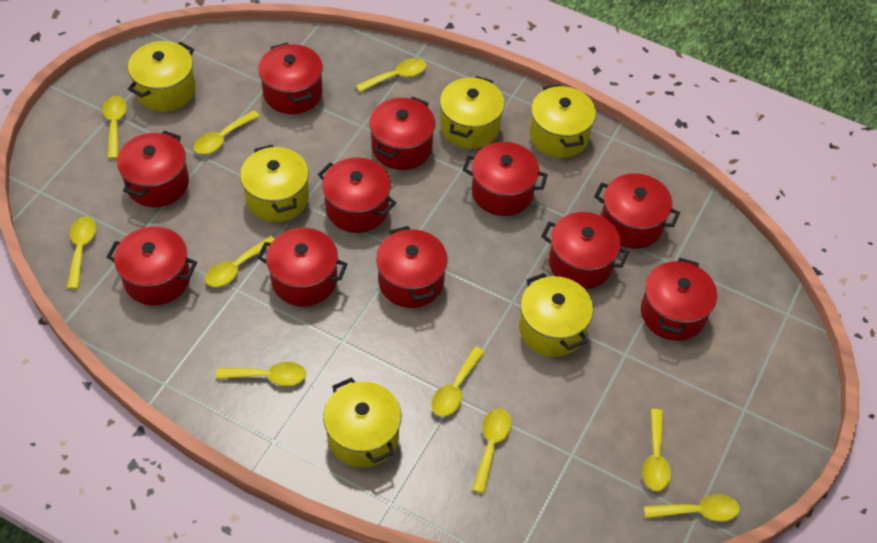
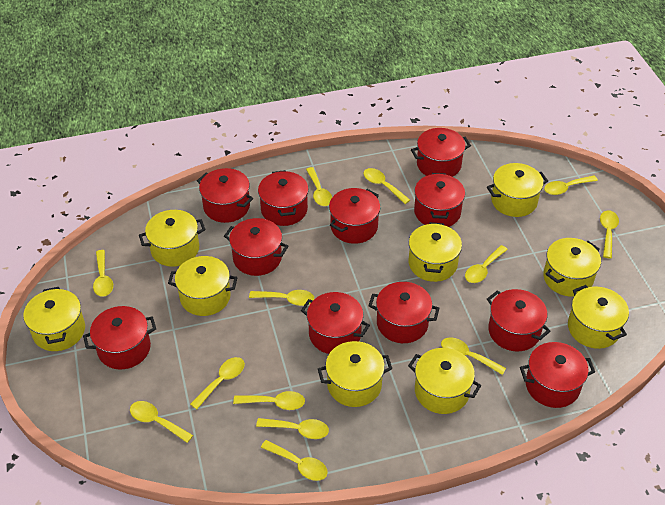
yellow pot: [128,41,196,111] [240,145,309,222] [323,377,401,468] [440,76,505,149] [519,273,593,357] [530,84,596,158] = 6 -> [23,287,85,351] [139,210,206,267] [168,256,238,316] [318,341,392,407] [408,348,481,414] [409,222,462,282] [487,163,548,217] [543,238,601,297] [568,285,629,349] = 9
yellow spoon: [67,216,96,289] [103,96,127,159] [194,110,260,154] [205,236,274,287] [216,362,306,386] [356,58,426,92] [432,346,485,417] [472,408,512,494] [642,409,671,491] [644,494,740,522] = 10 -> [93,250,113,297] [130,401,193,443] [190,357,245,409] [233,391,305,410] [249,290,314,306] [256,418,329,439] [261,440,328,481] [306,167,332,206] [363,168,410,204] [441,337,506,375] [465,245,508,283] [544,176,598,195] [600,210,619,258] = 13

